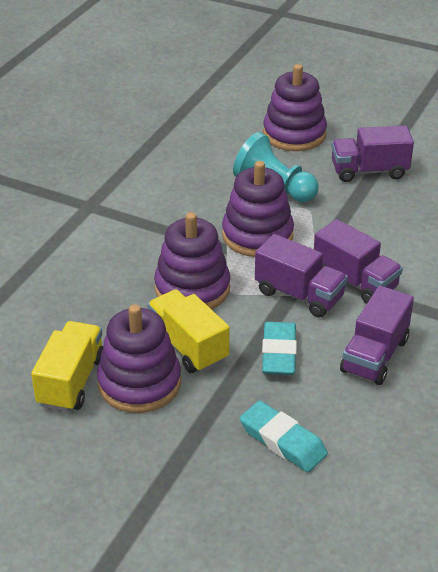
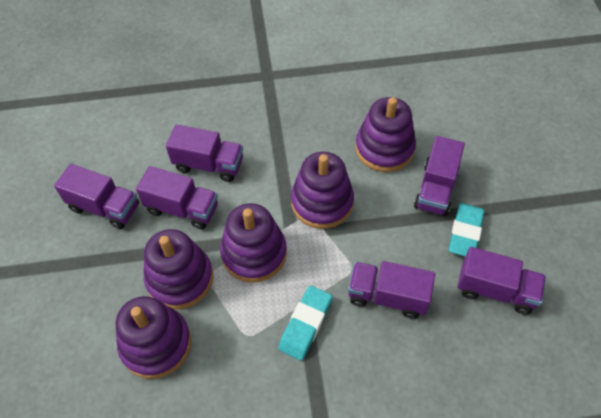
purple stacking toy: [97,304,181,413] [154,212,230,309] [222,161,294,257] [263,64,327,151] = 4 -> [116,296,191,379] [144,229,213,309] [220,203,287,283] [291,152,354,229] [355,97,416,172] = 5
purple truck: [255,234,348,318] [314,219,403,304] [331,125,414,182] [340,286,414,385] = 4 -> [54,164,139,229] [136,166,218,230] [166,124,243,182] [348,261,435,319] [414,136,465,216] [457,247,546,315] = 6
turquoise pawn: [233,132,319,202] = 1 -> none = 0
yellow truck: [31,321,103,412] [147,289,230,373] = 2 -> none = 0

